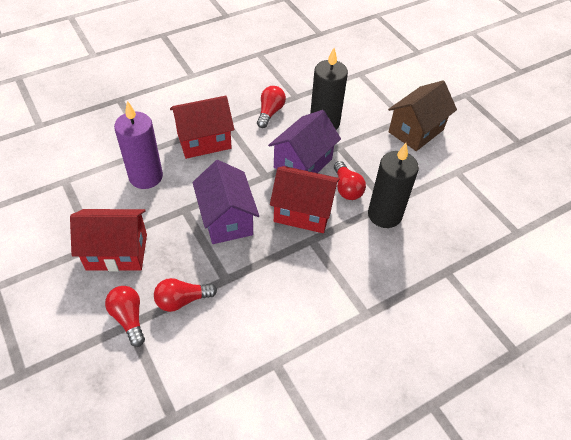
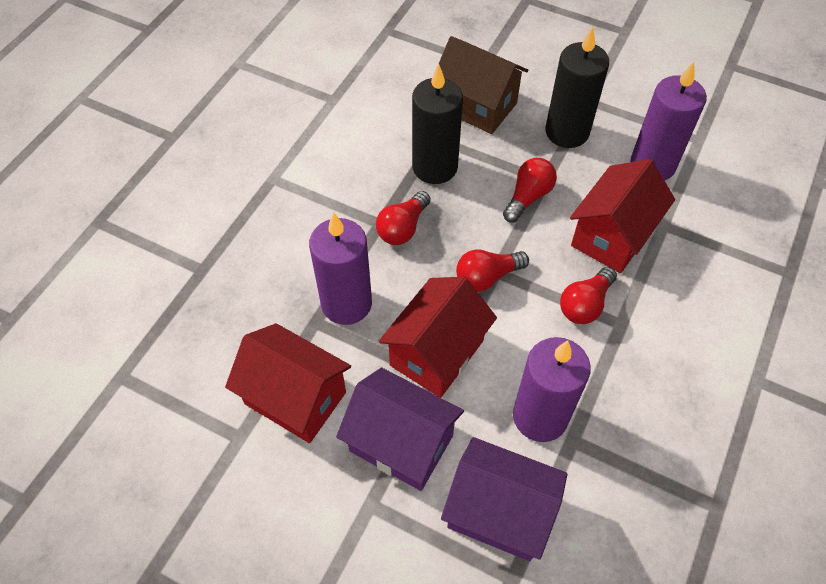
purple candle: [114,101,163,189] = 1 -> [309,213,372,325] [513,337,591,442] [630,62,707,181] = 3

